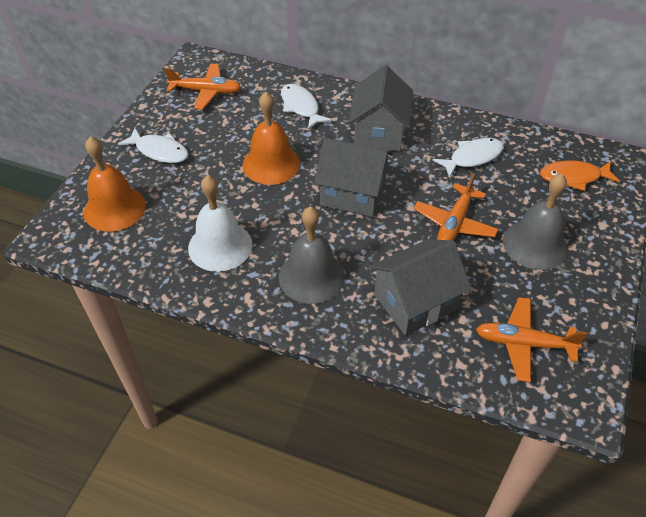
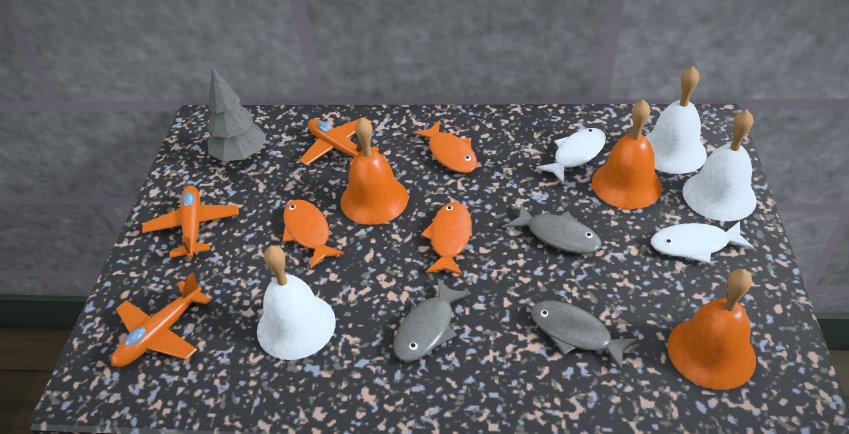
grey bell: [279,206,345,304] [503,173,568,270] = 2 -> none = 0
grey fish: none = 0 -> [393,279,471,362] [505,204,602,254] [530,301,638,370] = 3
grey house: [314,138,393,217] [349,65,413,151] [369,239,471,335] = 3 -> none = 0
grey tree: none = 0 -> [207,68,266,162] = 1
orange bell: [84,136,146,232] [243,92,300,185] = 2 -> [341,117,408,225] [592,99,662,209] [667,269,756,390] = 3
orange fish: [540,161,620,191] = 1 -> [282,199,344,268] [413,121,477,173] [421,202,472,276] = 3
white bell: [188,175,252,272] = 1 -> [257,245,336,360] [645,66,707,174] [683,110,757,221] = 3
white fish: [118,128,189,163] [281,84,332,130] [433,138,504,178] = 3 -> [536,128,606,183] [651,221,754,264] = 2

